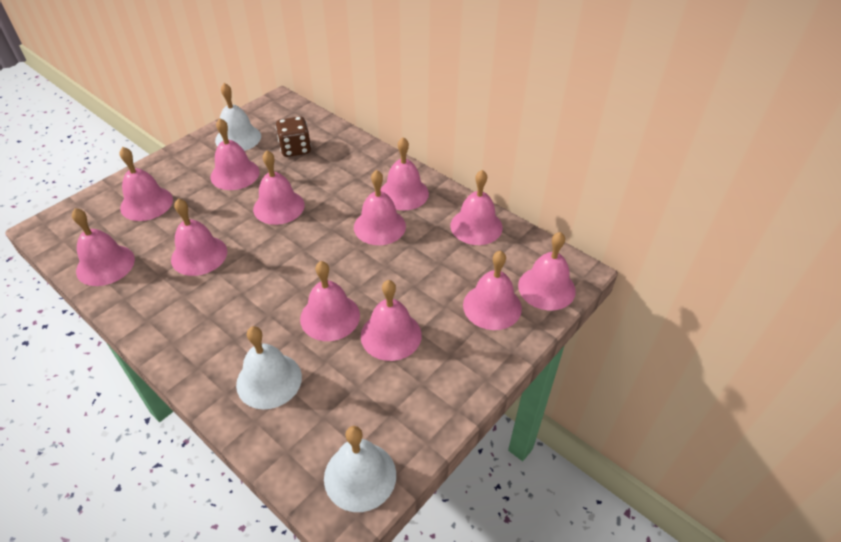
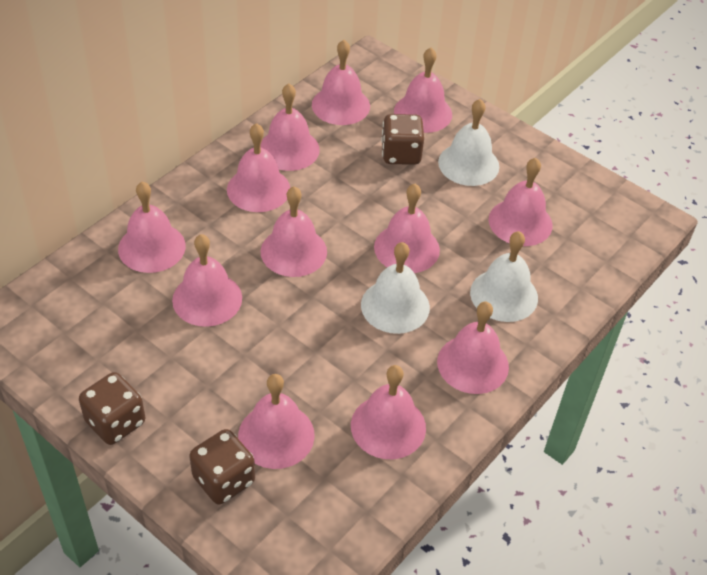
brown dice: [275,116,311,157] = 1 -> [79,372,145,445] [189,429,255,505] [381,114,424,165] = 3

